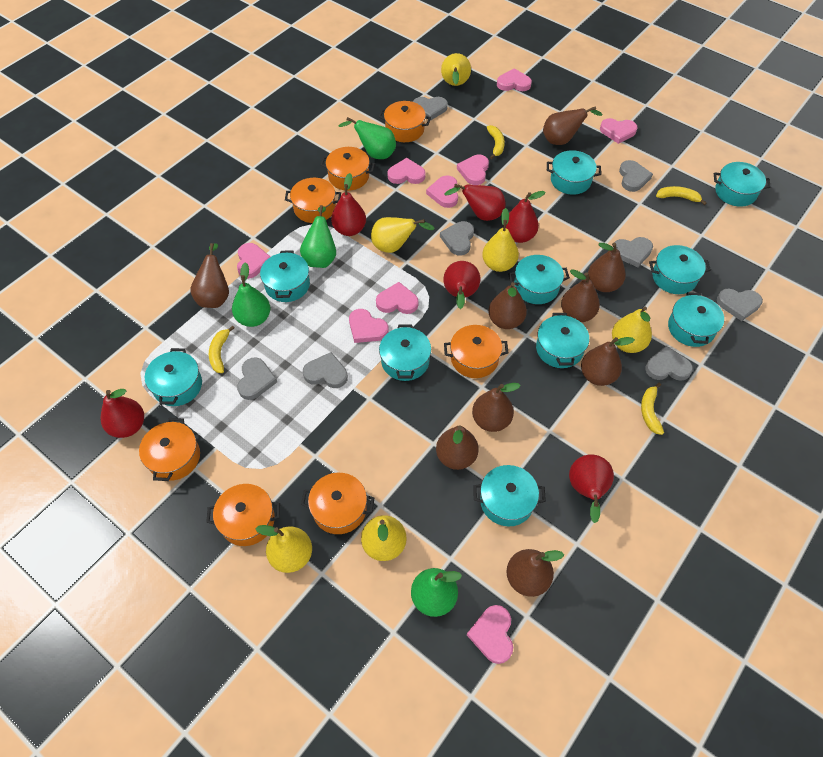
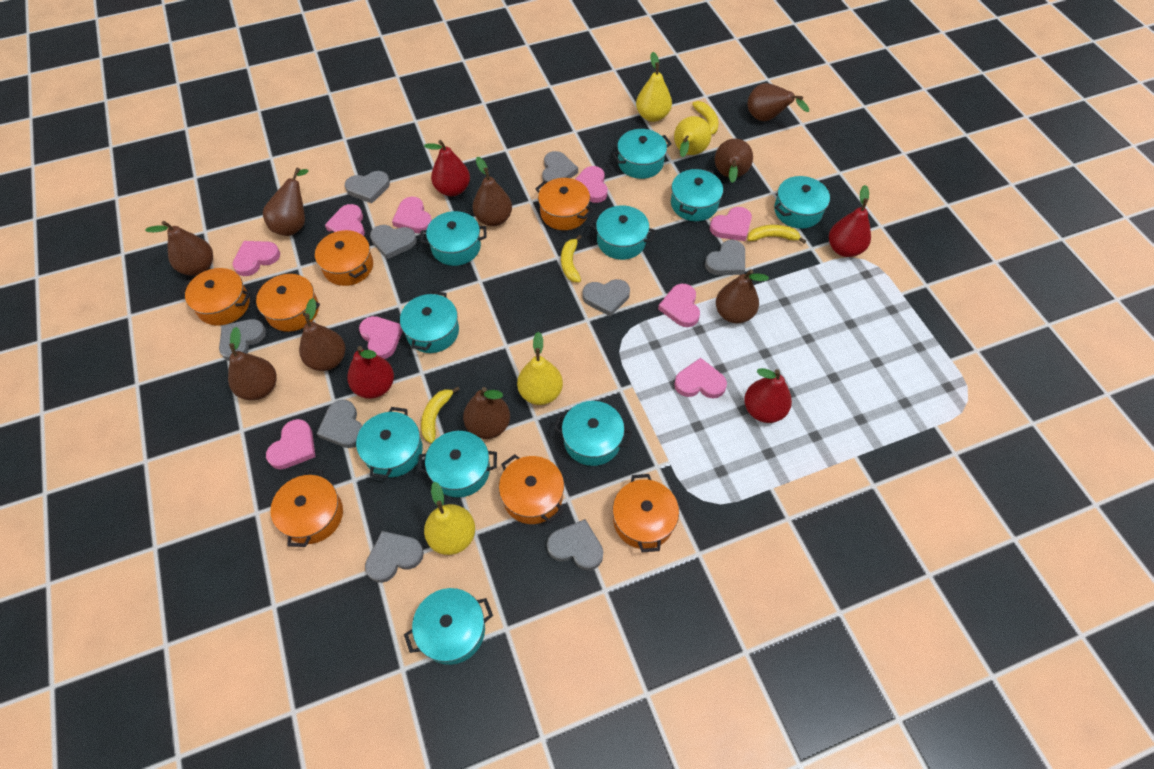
green pear: [232,262,270,327] [300,205,336,268] [338,117,396,159] [411,568,462,617] = 4 -> none = 0
grey heart: [237,357,277,400] [303,352,348,388] [413,97,448,121] [440,221,474,256] [612,237,653,267] [619,160,653,192] [645,346,693,381] [717,289,763,321] = 8 -> [219,319,266,361] [316,400,362,448] [345,171,390,203] [365,531,424,583] [370,225,417,259] [542,151,578,182] [547,519,603,571] [582,279,630,317] [705,240,745,275] = 9
red pear: [100,389,144,438] [331,173,366,236] [444,184,506,221] [444,261,480,309] [503,191,545,243] [569,454,614,523] = 6 -> [347,346,394,399] [424,140,470,196] [744,368,792,423] [829,185,871,257] = 4
yellow pear: [255,525,312,573] [361,515,407,561] [371,217,435,253] [441,53,471,86] [482,208,519,272] [612,307,652,353] = 6 -> [424,482,475,555] [517,331,563,405] [636,52,672,122] [674,116,711,157] = 4

